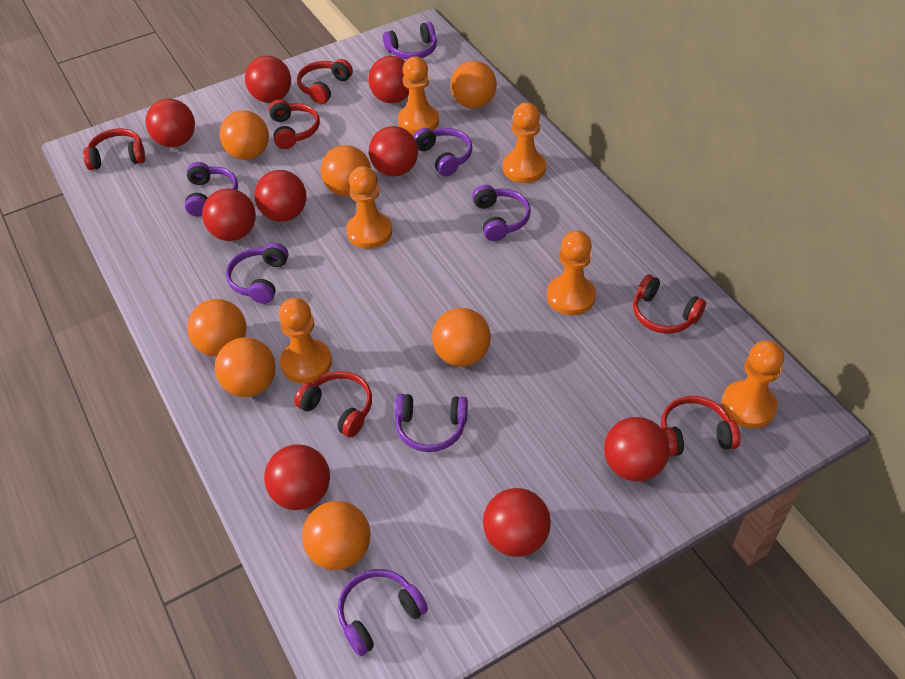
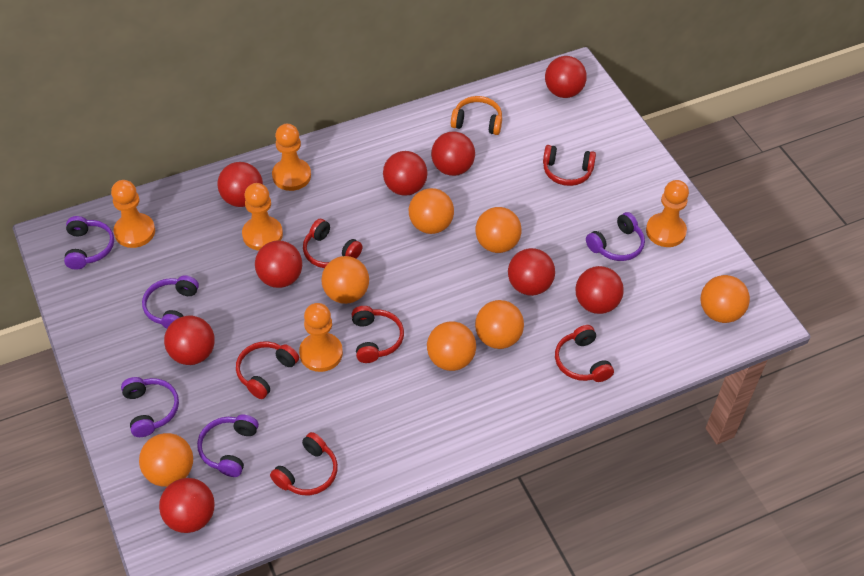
orange headphones: none = 0 -> [451,96,502,135] = 1
orange pawn: [279,298,332,384] [346,166,392,249] [398,57,439,135] [503,102,546,183] [547,230,596,315] [721,340,784,428] = 6 -> [111,180,155,248] [242,183,283,251] [272,124,311,191] [299,303,343,372] [646,180,689,247] = 5
purple headphones: [185,162,238,216] [226,243,289,304] [337,569,428,656] [383,22,437,59] [395,394,468,452] [413,128,473,176] [472,185,531,241] = 7 -> [64,216,114,270] [121,377,179,437] [142,275,199,329] [197,414,259,477] [586,212,645,261] = 5

